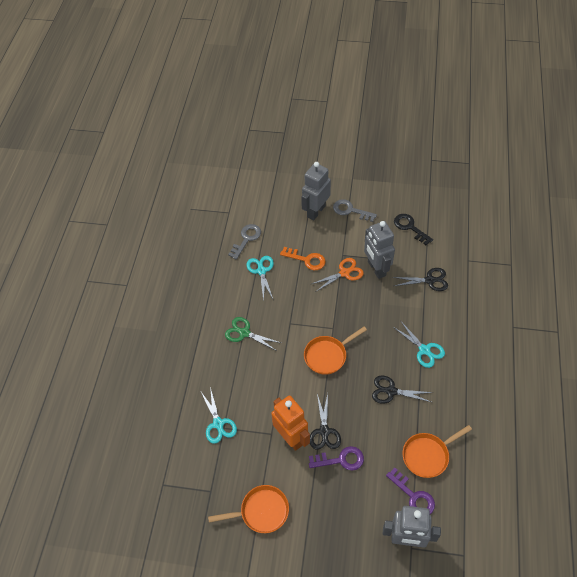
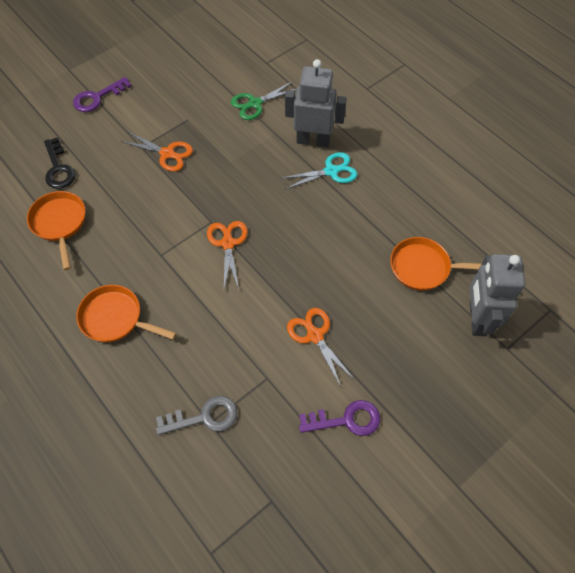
black scissors: [310,394,341,450] [372,375,433,404] [392,268,448,291] = 3 -> none = 0
grey key: [228,224,261,260] [333,199,377,222] = 2 -> [156,396,237,435] = 1
grey robot: [301,162,331,220] [364,221,395,279] [383,506,441,547] = 3 -> [285,59,347,147] [470,254,525,336] = 2
orange key: [280,247,326,270] = 1 -> none = 0
orange robot: [271,395,310,451] = 1 -> none = 0
orange scissors: [312,258,364,291] = 1 -> [121,131,193,172] [207,221,248,289] [287,308,355,387] = 3
turquoise scissors: [201,387,237,443] [246,256,274,301] [393,322,445,368] = 3 -> [282,152,357,189] = 1

